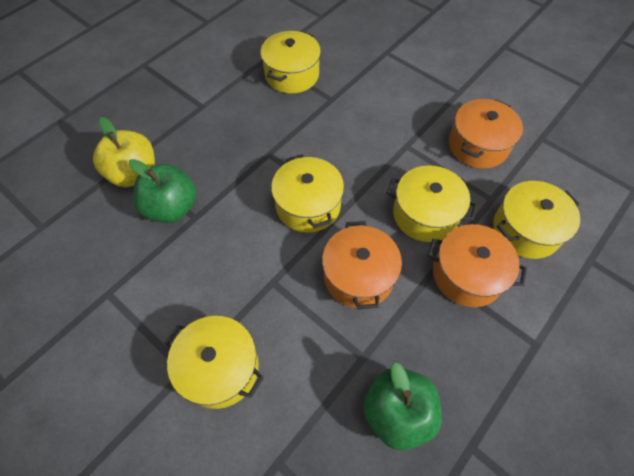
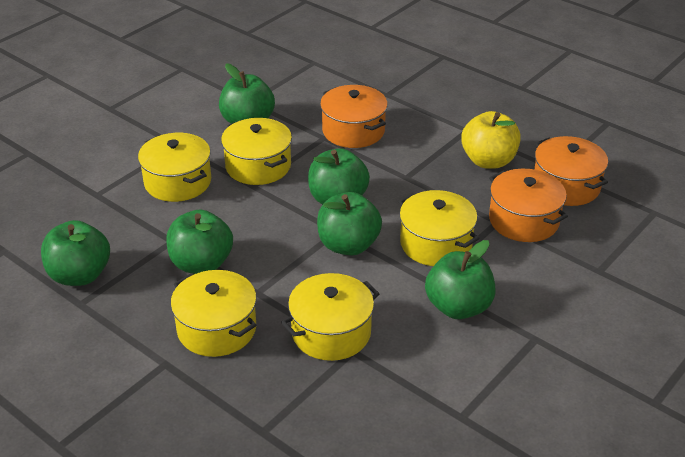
green apple: [129,159,196,223] [363,362,442,450] = 2 -> [41,220,110,286] [166,210,233,274] [219,63,275,124] [308,148,370,204] [317,192,382,256] [425,240,495,319] = 6

